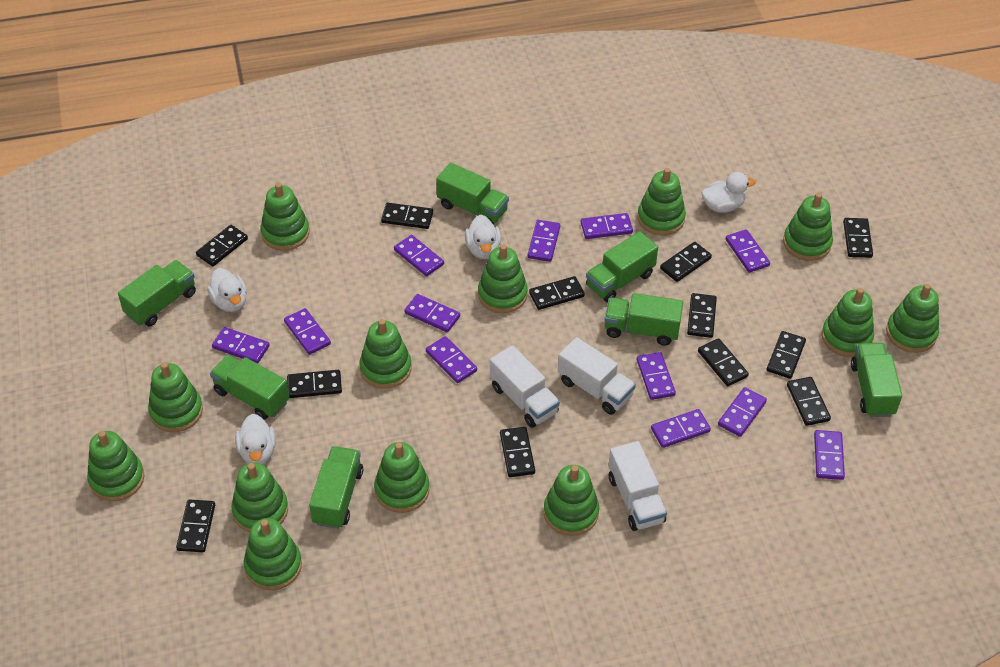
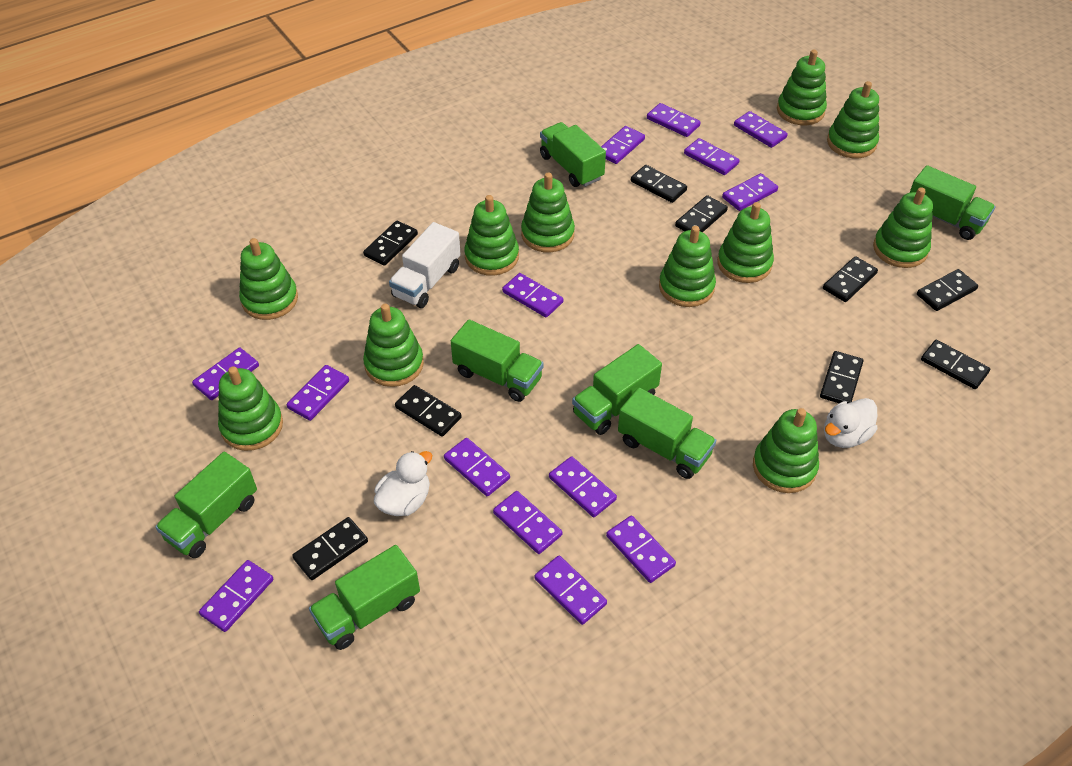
black domino: [176,499,215,552] [196,225,248,266] [287,370,342,398] [381,203,433,229] [500,427,535,477] [529,276,585,310] [660,242,712,282] [687,293,717,338] [698,338,749,386] [767,331,806,379] [787,377,831,426] [843,218,873,258] = 12 -> [292,517,368,580] [363,221,418,266] [395,385,462,437] [631,165,687,203] [675,195,728,232] [820,351,863,403] [823,256,878,302] [917,269,978,311] [921,340,990,389] = 9
green stacking toy: [87,431,144,501] [148,362,203,432] [231,462,288,532] [244,518,302,590] [261,183,309,251] [359,319,411,389] [374,442,429,513] [478,244,528,313] [543,465,599,536] [637,168,686,235] [783,193,833,261] [822,288,874,357] [886,284,939,353] = 13 -> [218,366,283,451] [239,238,298,320] [363,304,424,387] [464,195,519,276] [521,173,575,253] [659,226,716,307] [717,202,774,283] [753,408,819,493] [777,50,827,125] [827,81,879,158] [873,187,933,268] = 11
purple domino: [212,327,270,364] [284,308,331,355] [394,235,444,276] [404,294,460,332] [426,336,477,383] [527,220,560,262] [581,213,633,239] [637,352,676,400] [651,409,711,448] [718,387,767,437] [726,229,770,273] [814,430,845,480] = 12 -> [192,348,259,400] [199,560,273,632] [287,365,349,421] [444,438,510,496] [493,491,562,554] [502,273,563,317] [534,556,607,625] [549,456,617,517] [601,126,645,164] [606,516,676,583] [647,103,701,137] [684,138,740,175] [722,173,778,211] [734,111,788,148] = 14
white duck: [207,268,247,312] [235,414,276,464] [465,215,501,259] [701,172,755,213] = 4 -> [374,451,432,516] [824,398,878,448] = 2
white truck: [490,345,560,428] [558,337,636,415] [608,441,667,531] = 3 -> [389,222,461,308] = 1

